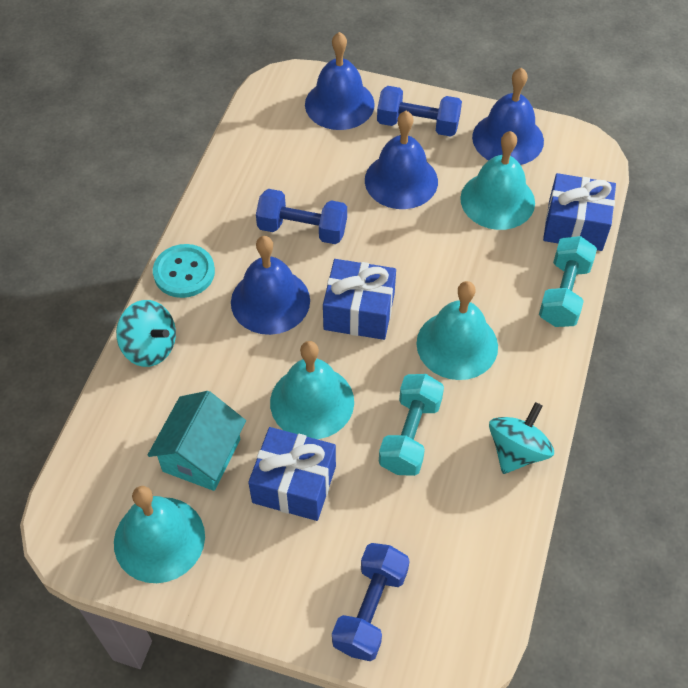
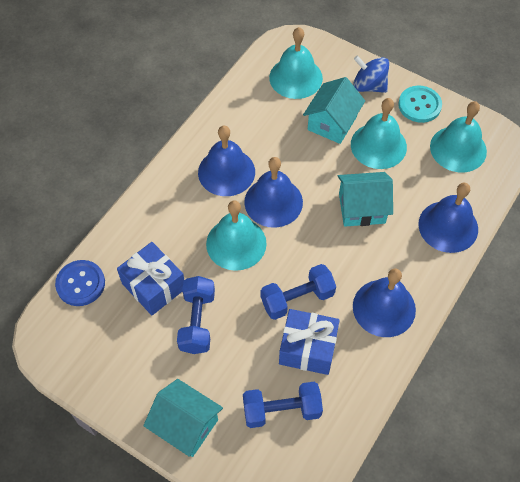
blue button: none = 0 -> [55,260,105,306] = 1
blue gift: [248,427,336,521] [323,259,396,340] [543,173,616,251] = 3 -> [117,242,184,315] [279,309,340,375] = 2
blue spinning top: none = 0 -> [353,56,389,93] = 1
turquoise dumbbell: [379,374,444,476] [539,236,597,327] = 2 -> none = 0
turquoise house: [148,391,246,491] = 1 -> [143,379,223,457] [303,77,365,144] [338,172,393,226] = 3
turquoise spinning top: [116,300,176,367] [489,402,554,474] = 2 -> none = 0

